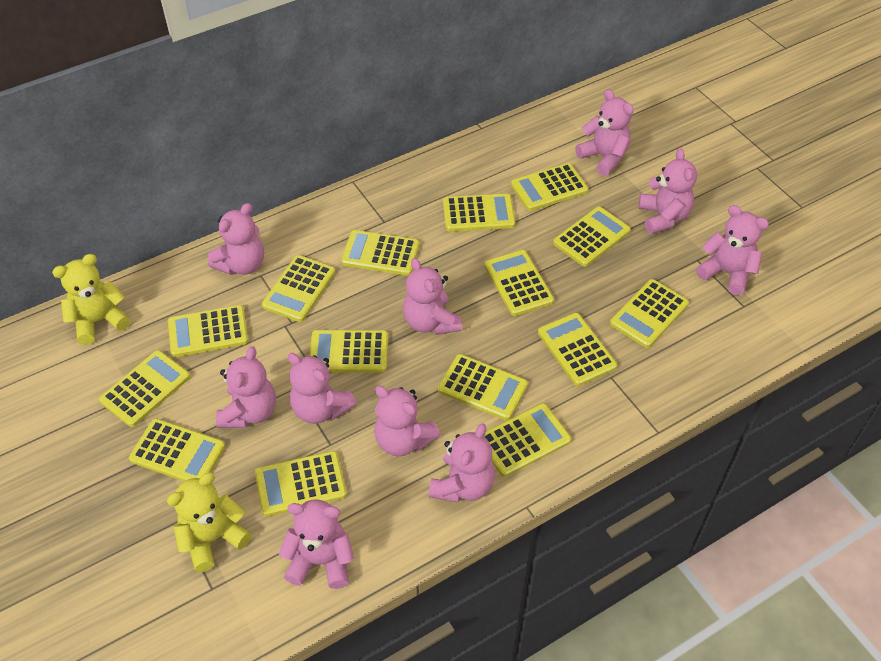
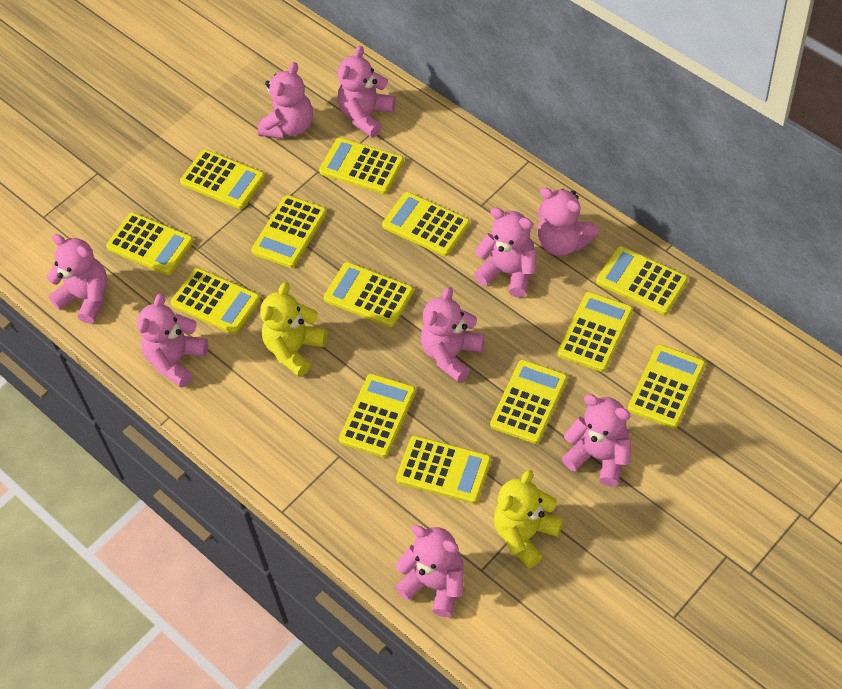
pink teddy bear: [208,203,264,275] [216,346,276,428] [279,499,354,589] [288,353,357,424] [374,386,441,456] [403,258,462,335] [429,424,495,502] [575,89,633,176] [638,148,697,234] [696,205,769,295] = 10 -> [46,234,108,324] [137,294,208,388] [258,62,313,139] [337,46,396,137] [395,525,464,617] [421,287,485,383] [474,208,536,298] [537,187,599,256] [562,394,631,487] = 9
yellow calculator: [99,350,190,427] [129,418,225,481] [168,305,248,357] [255,451,347,517] [262,255,336,322] [310,330,388,372] [341,230,420,276] [438,354,528,420] [443,194,515,232] [484,250,554,316] [484,403,571,477] [511,163,588,211] [538,313,617,386] [553,207,631,267] [610,279,689,348] = 15 -> [106,212,194,275] [171,268,260,334] [180,149,265,209] [251,195,327,268] [319,138,404,194] [324,262,414,327] [339,374,416,458] [382,192,470,256] [396,436,491,504] [490,360,567,444] [558,292,633,372] [596,246,688,315] [628,344,705,429] = 13

